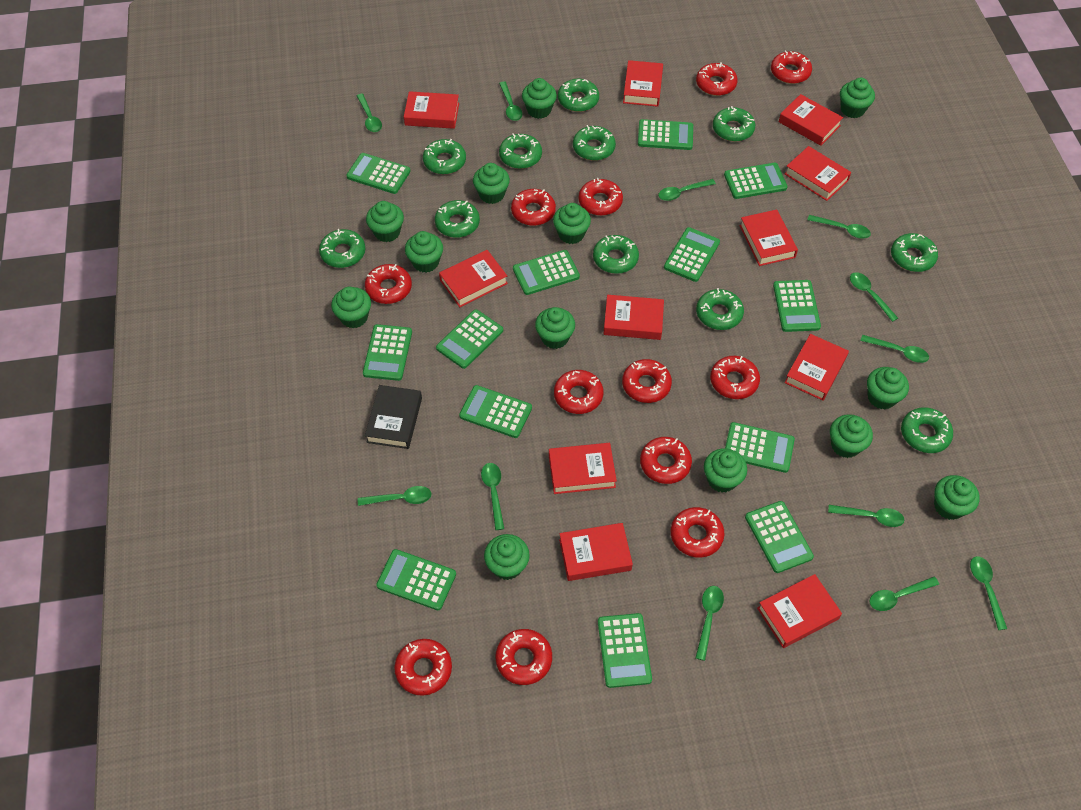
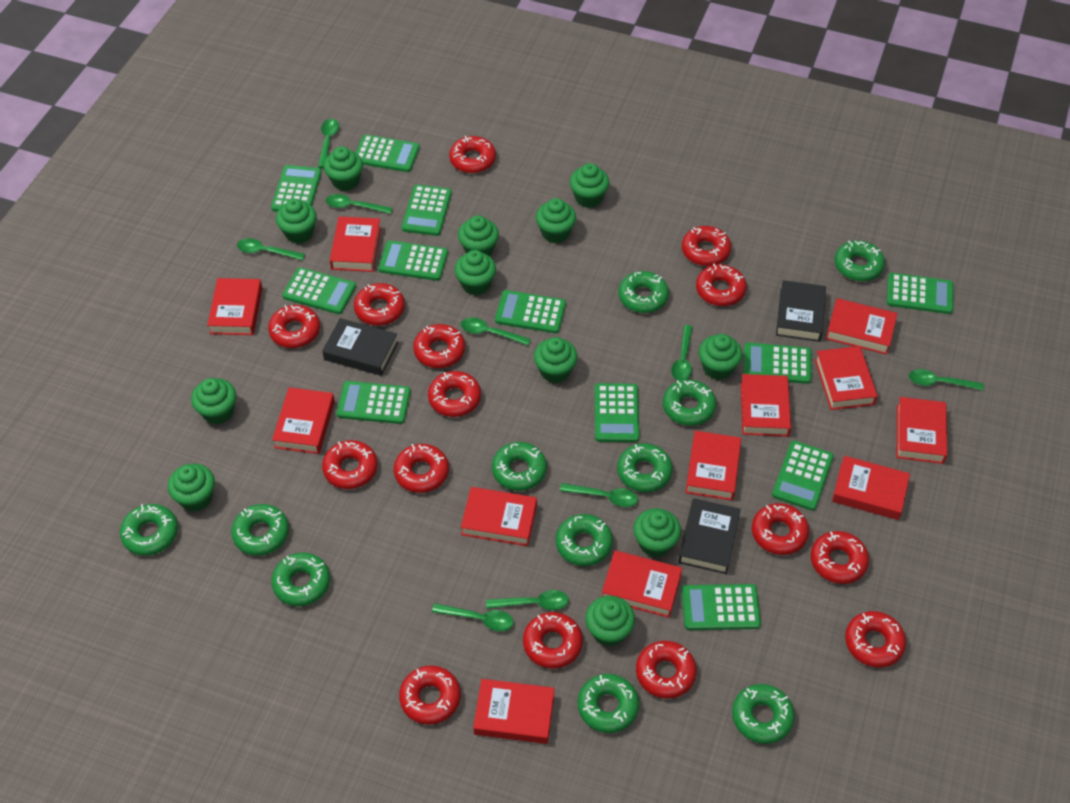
black book: [365,385,422,449] = 1 -> [322,318,398,376] [678,498,741,574] [776,280,826,342] = 3
green calculator: [346,153,411,194] [363,324,412,381] [376,549,456,610] [436,309,503,369] [459,385,532,438] [513,250,580,295] [598,613,652,688] [638,119,693,150] [664,227,720,282] [724,163,788,199] [725,422,795,473] [745,501,814,573] [773,280,821,332] = 13 -> [271,165,322,212] [282,267,356,314] [337,381,411,424] [356,135,420,172] [378,240,448,281] [401,184,452,236] [495,290,566,333] [595,383,639,442] [682,584,761,630] [743,342,811,384] [772,441,834,511] [887,273,954,314] = 12
green cupcake: [331,287,371,328] [366,201,404,242] [405,231,443,273] [473,163,510,204] [484,534,530,580] [522,78,557,119] [535,307,575,349] [553,203,591,244] [704,448,747,493] [830,414,873,458] [840,78,875,118] [867,367,909,409] [934,475,980,520] = 13 -> [168,463,215,511] [191,378,236,424] [276,199,317,243] [324,146,363,191] [454,250,496,295] [458,215,499,256] [534,337,577,383] [536,198,576,243] [570,163,609,208] [585,596,635,647] [633,508,681,557] [699,334,742,380] = 12
green spoon: [357,94,382,132] [358,486,432,506] [481,463,504,530] [499,82,522,121] [658,179,716,201] [696,586,724,661] [807,215,871,239] [828,505,904,527] [850,272,898,322] [860,335,929,363] [870,577,939,611] [970,556,1007,630] = 12 -> [237,238,305,260] [318,119,339,168] [326,194,392,214] [432,603,514,631] [461,317,531,345] [486,590,569,610] [560,483,638,507] [671,325,693,381] [909,369,984,390] = 9
red book: [404,91,459,129] [439,250,508,307] [549,443,617,494] [559,523,633,581] [604,295,664,340] [623,60,663,107] [739,209,798,266] [757,574,842,648] [779,94,843,146] [784,334,849,401] [785,146,851,201] = 11 -> [207,278,263,335] [272,387,335,454] [330,217,381,272] [461,487,537,546] [473,679,555,744] [602,550,682,618] [685,431,741,501] [740,374,791,437] [815,346,878,410] [826,298,898,355] [832,456,910,520] [896,397,947,464] = 12
red donut: [365,264,412,304] [394,639,452,696] [495,629,552,685] [511,189,556,226] [554,370,603,414] [578,178,623,216] [622,359,672,403] [640,437,692,484] [671,507,725,558] [696,62,738,96] [710,356,760,399] [771,50,812,84] = 12 -> [268,305,320,348] [322,440,378,489] [354,283,405,326] [394,444,449,493] [399,665,461,725] [413,324,465,368] [428,371,481,417] [449,136,496,173] [523,612,583,669] [636,641,697,699] [682,226,731,266] [696,264,747,306] [752,503,809,555] [811,531,869,584] [845,611,906,668] = 15

